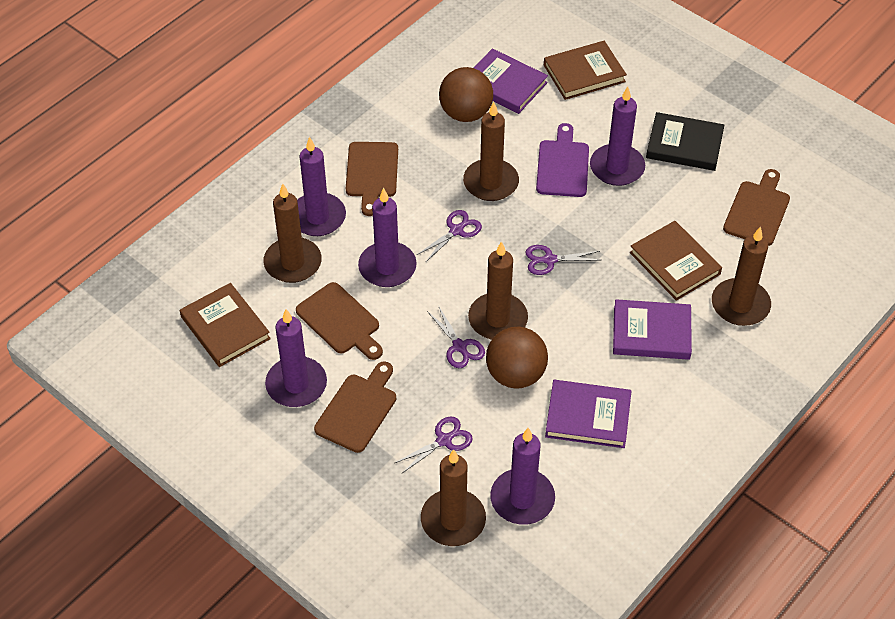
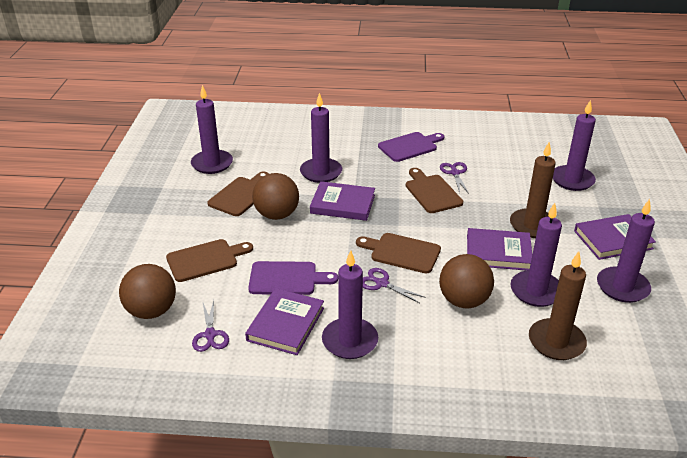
black book: [646,112,724,171] = 1 -> none = 0
brown ball: [439,67,493,122] [486,327,548,389] = 2 -> [119,264,176,319] [252,173,299,220] [439,254,494,308] = 3
brown book: [180,283,271,367] [544,41,627,100] [630,221,722,301] = 3 -> none = 0
brown candle: [264,184,322,283] [421,449,486,546] [463,102,519,201] [468,241,528,340] [712,226,771,326] = 5 -> [510,142,556,238] [529,252,587,360] = 2
purple book: [474,48,548,114] [545,380,631,448] [613,299,692,360] = 3 -> [245,288,324,355] [310,181,375,221] [467,228,532,271] [574,214,656,260] = 4
purple candle: [265,309,327,407] [297,137,346,236] [358,188,417,287] [490,428,555,525] [590,86,645,186] = 5 -> [191,85,233,174] [300,93,342,183] [322,250,378,359] [510,203,562,307] [553,100,596,191] [597,199,655,303] = 6
purple cutting board: [536,123,589,197] = 1 -> [248,261,338,295] [378,132,444,162] = 2
purple scissors: [395,416,473,473] [417,210,482,263] [427,307,485,368] [525,245,600,275] = 4 -> [192,300,229,352] [363,268,424,303] [440,162,469,194] = 3

